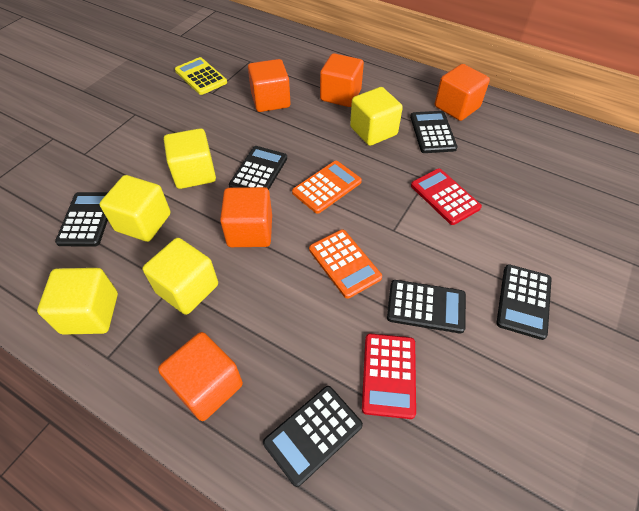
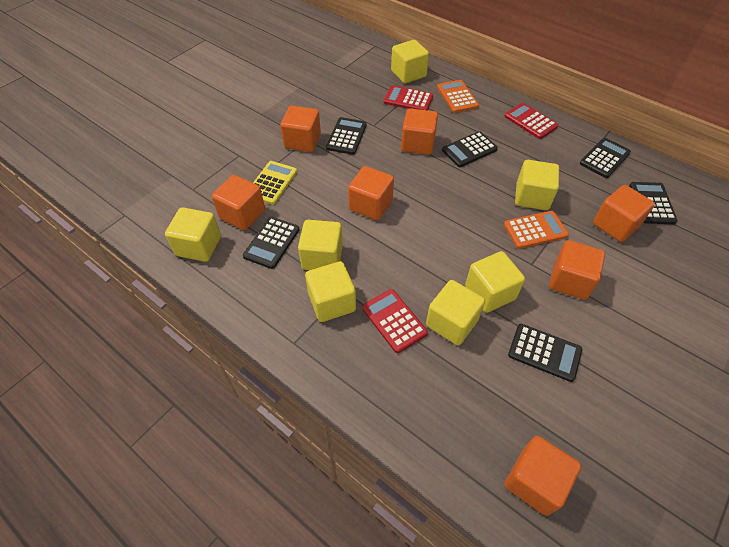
orange cube: [158,332,243,421] [220,187,272,247] [248,59,290,112] [320,53,364,107] [435,64,490,121] = 5 -> [212,175,265,230] [280,106,321,152] [348,166,394,220] [401,108,438,155] [504,436,581,516] [549,240,605,300] [593,185,655,242] = 7
red calculator: [362,333,416,419] [411,168,482,225] = 2 -> [362,289,428,353] [384,85,433,110] [504,103,558,139] = 3
yellow cube: [37,268,118,335] [99,175,171,242] [142,238,218,315] [164,128,216,189] [350,87,403,146] = 5 -> [165,207,221,262] [298,220,343,270] [305,261,356,322] [391,40,429,83] [426,280,485,345] [465,251,525,313] [515,160,559,210] = 7

